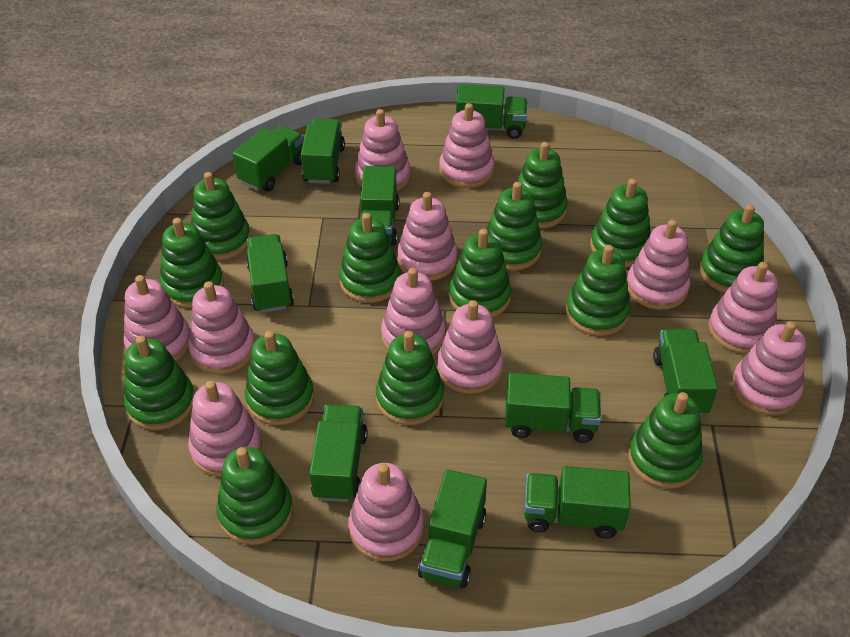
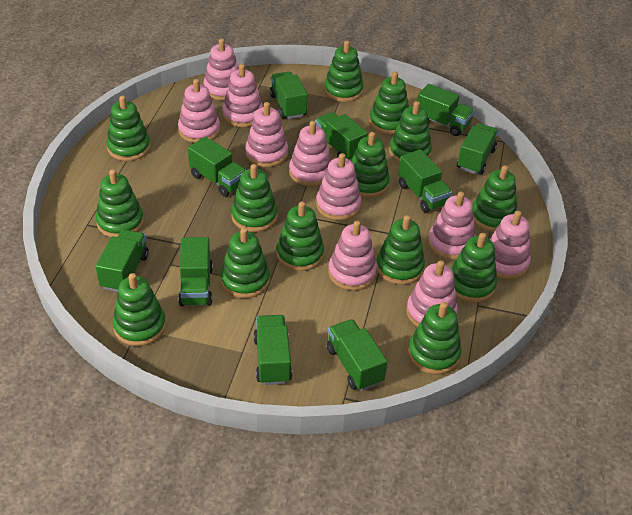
pink stacking toy: [123,275,190,361] [188,281,255,374] [188,381,261,477] [348,463,424,562] [355,109,410,191] [381,268,446,355] [397,192,457,281] [437,300,504,394] [439,103,494,188] [627,219,690,310] [709,262,778,354] [731,321,806,415] = 12 -> [178,79,220,143] [203,39,239,101] [223,64,263,127] [245,102,288,167] [289,121,331,187] [316,153,362,221] [328,221,377,291] [406,260,458,327] [428,192,476,260] [490,211,531,280] = 10

